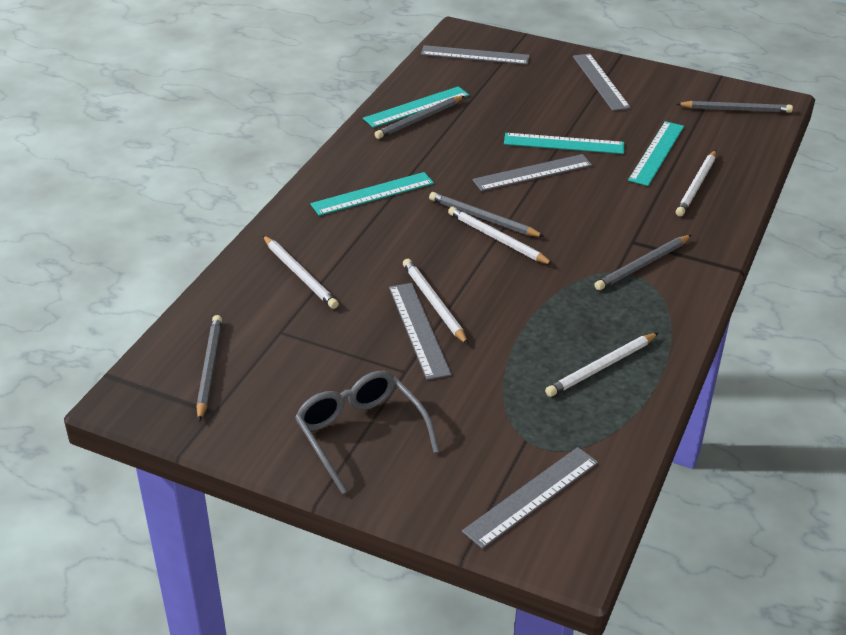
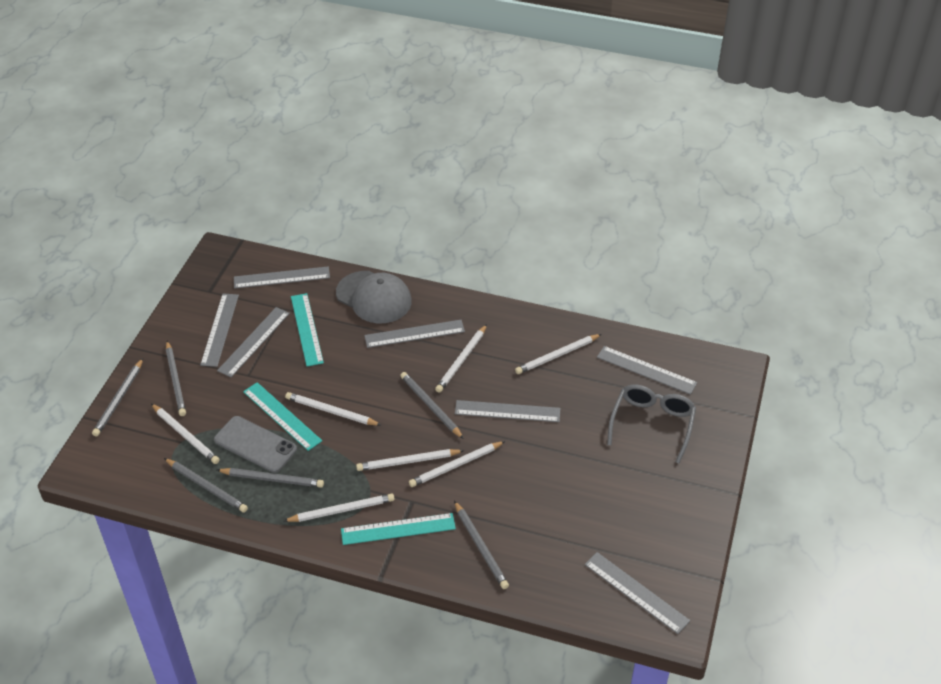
grey cap: none = 0 -> [336,271,412,323] = 1
grey pencil: [196,315,222,422] [375,96,464,139] [429,192,545,237] [594,235,691,290] [677,101,793,113] = 5 -> [92,358,143,436] [164,458,248,512] [166,341,186,416] [217,468,324,488] [400,372,464,439] [454,501,509,589] = 6
grey phone: none = 0 -> [214,416,297,473] = 1
grey ruler: [389,283,452,380] [421,45,530,65] [462,447,598,549] [472,154,592,191] [573,54,631,111] = 5 -> [200,294,239,367] [217,307,290,377] [234,266,330,289] [364,320,465,348] [455,400,560,422] [585,552,690,634] [597,346,697,395] = 7
turquoise ruler: [310,172,434,216] [363,86,469,128] [504,133,624,154] [628,121,684,186] = 4 -> [243,382,322,451] [291,293,324,367] [341,513,456,545] = 3
white pencil: [263,235,339,309] [403,259,468,345] [448,207,554,265] [545,333,658,397] [676,150,716,216] = 5 -> [151,404,220,464] [284,494,395,522] [285,392,381,426] [356,449,464,471] [409,441,505,487] [435,324,487,393] [515,334,602,374] = 7

